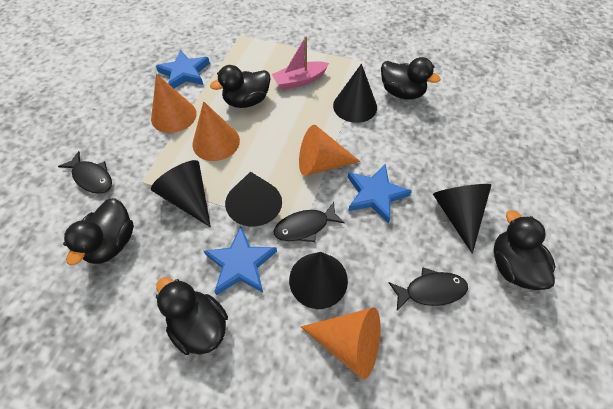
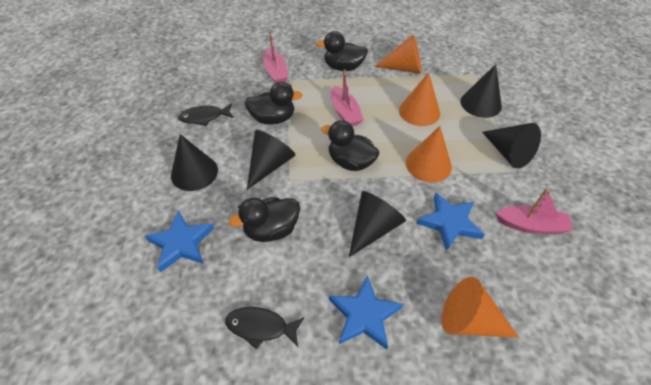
black duck: [63,198,134,265] [156,277,228,355] [210,65,271,108] [381,57,440,100] [494,210,556,290] = 5 -> [229,197,300,242] [244,82,303,125] [316,31,368,71] [321,120,380,171] = 4
black fish: [58,151,112,194] [274,202,345,242] [388,268,468,311] = 3 -> [178,103,234,126] [225,307,304,350] = 2
pink boat: [272,36,329,90] = 1 -> [263,30,288,83] [331,69,364,126] [496,188,573,234] = 3

